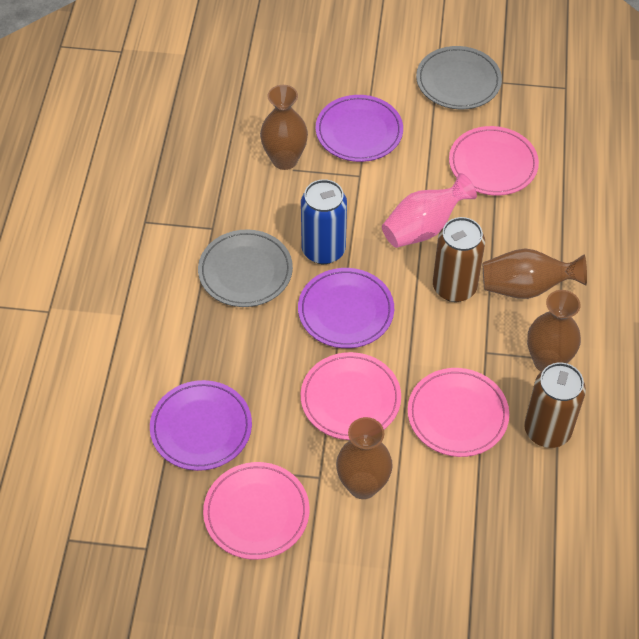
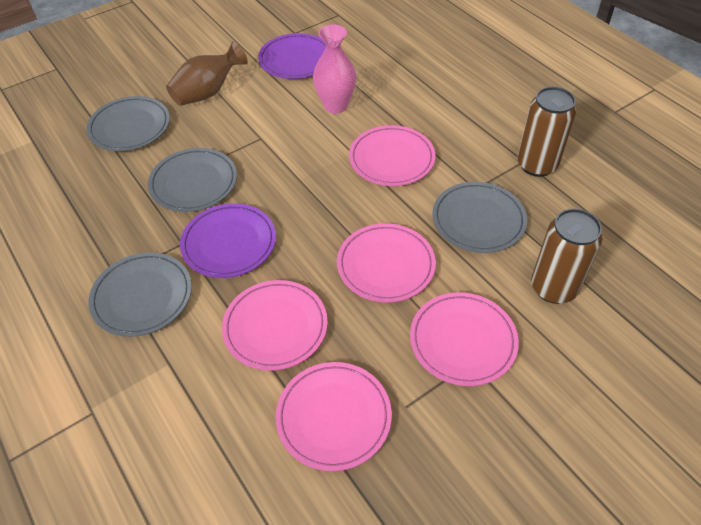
blue can: [301,179,347,264] = 1 -> none = 0
brown vase: [260,85,308,170] [336,417,393,499] [483,248,587,299] [527,290,581,371] = 4 -> [166,41,248,106] = 1
grey plate: [198,230,293,307] [416,46,502,109] = 2 -> [86,96,170,151] [88,253,192,337] [148,148,237,212] [432,182,527,253] = 4
pink plate: [203,462,310,560] [301,352,401,440] [408,368,509,457] [449,126,539,195] = 4 -> [222,280,328,371] [276,362,392,471] [337,223,436,303] [349,125,436,186] [410,292,519,386] = 5
purple plate: [150,380,252,471] [298,268,394,348] [316,95,403,162] = 3 -> [180,203,276,278] [258,33,326,79] = 2

